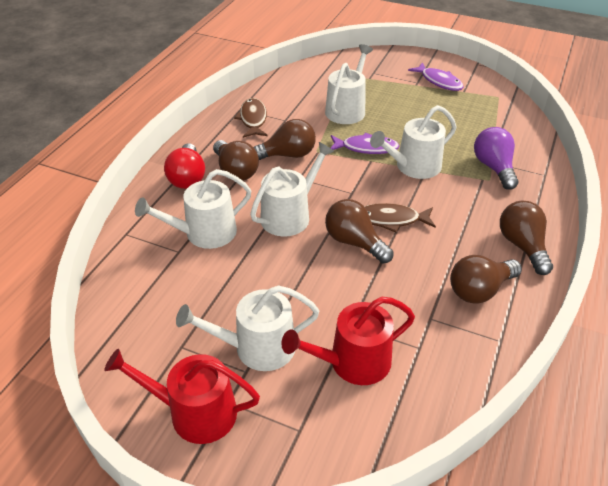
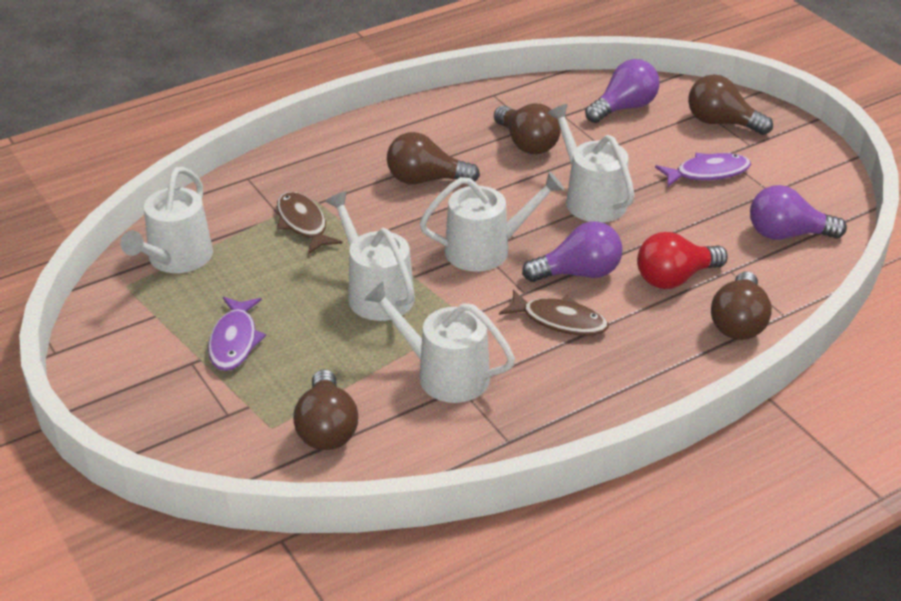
purple light bulb: [474,127,519,190] = 1 -> [522,222,623,282] [585,59,660,123] [750,185,847,240] = 3
red watering can: [104,349,260,444] [281,296,415,385] = 2 -> none = 0

